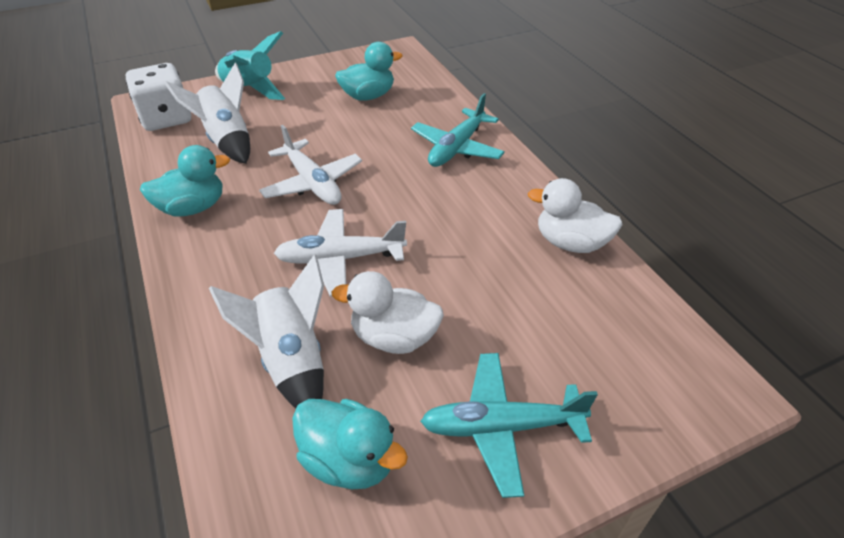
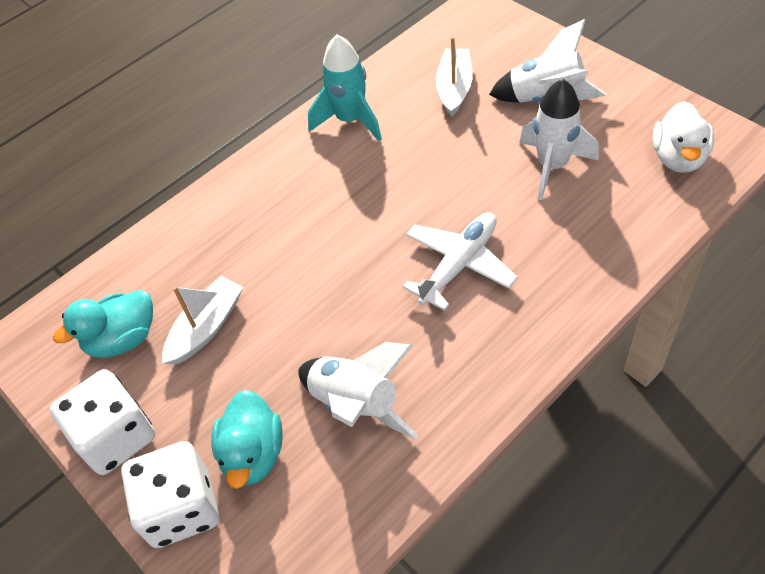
turquoise duck: [140,145,230,216] [292,399,408,489] [335,42,402,101] = 3 -> [53,290,153,358] [211,390,283,489] = 2
turquoise plane: [411,93,505,167] [420,353,598,498] = 2 -> none = 0
white boat: none = 0 -> [162,276,243,365] [436,37,473,117] = 2
white dice: [126,63,191,131] = 1 -> [50,369,155,475] [121,441,219,548] = 2
white duck: [331,271,444,354] [528,178,623,253] = 2 -> [653,101,714,173] = 1
white plane: [259,125,362,205] [274,209,407,297] = 2 -> [403,212,518,311] = 1
white rocket: [165,63,250,164] [209,254,324,409] = 2 -> [298,342,419,439] [489,19,606,103] [519,79,599,200] = 3

